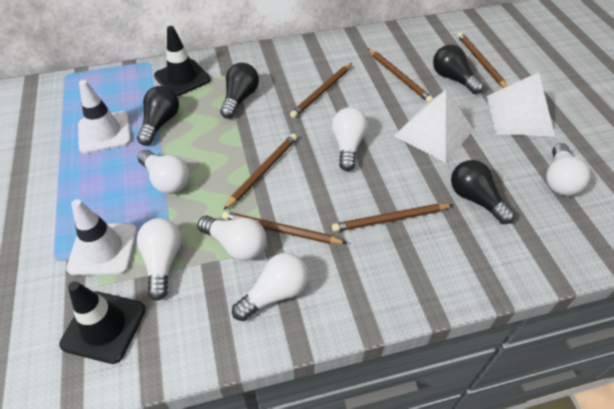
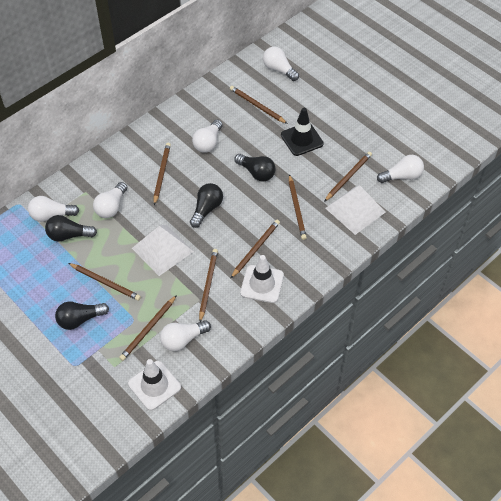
black traffic cone: [59,281,146,364] [154,26,211,96] = 2 -> [281,108,324,156] = 1
brown pencil: [222,211,347,244] [224,134,297,210] [290,63,352,118] [332,204,453,232] [368,49,433,102] [457,32,508,88] = 6 -> [68,263,141,301] [119,295,177,361] [154,143,171,205] [199,249,218,322] [230,86,288,124] [230,220,280,279] [289,174,307,240] [324,152,372,202] = 8

